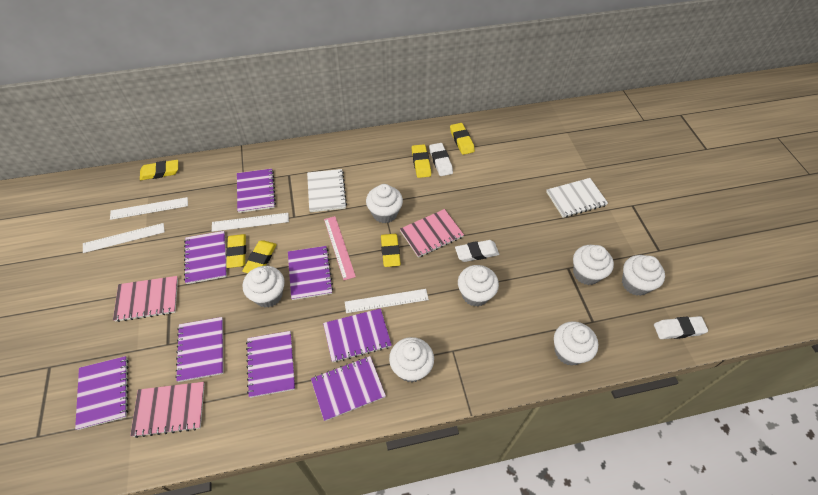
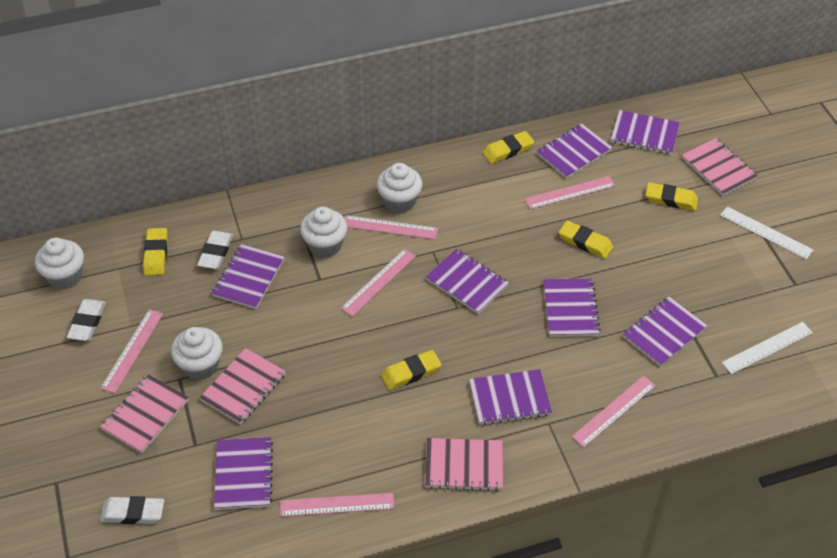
pink notebook: [113,276,178,322] [130,382,205,438] [400,209,464,258] = 3 -> [100,374,189,453] [199,348,286,424] [425,438,503,491] [682,138,758,196] = 4
pink ruler: [324,216,356,280] = 1 -> [100,309,163,393] [280,493,394,517] [340,249,416,316] [344,215,438,240] [524,176,616,209] [572,376,656,447] = 6
white cupcake: [243,266,285,308] [366,184,403,223] [389,337,434,382] [458,265,499,307] [554,321,598,366] [573,245,614,285] [622,255,665,296] = 7 -> [35,238,84,289] [171,327,223,380] [300,206,348,258] [377,163,422,213] = 4
white notebook: [307,169,347,212] [546,178,608,218] = 2 -> none = 0
white ruler: [83,223,165,253] [110,197,188,220] [212,213,289,232] [345,289,429,313] = 4 -> [720,206,813,259] [721,322,813,374] = 2
yellow eraser: [140,160,178,180] [226,234,246,268] [242,240,277,273] [381,234,401,267] [412,144,431,178] [450,123,475,155] = 6 -> [143,228,168,275] [381,350,442,390] [483,131,534,164] [559,221,613,259] [646,182,698,211] = 5

